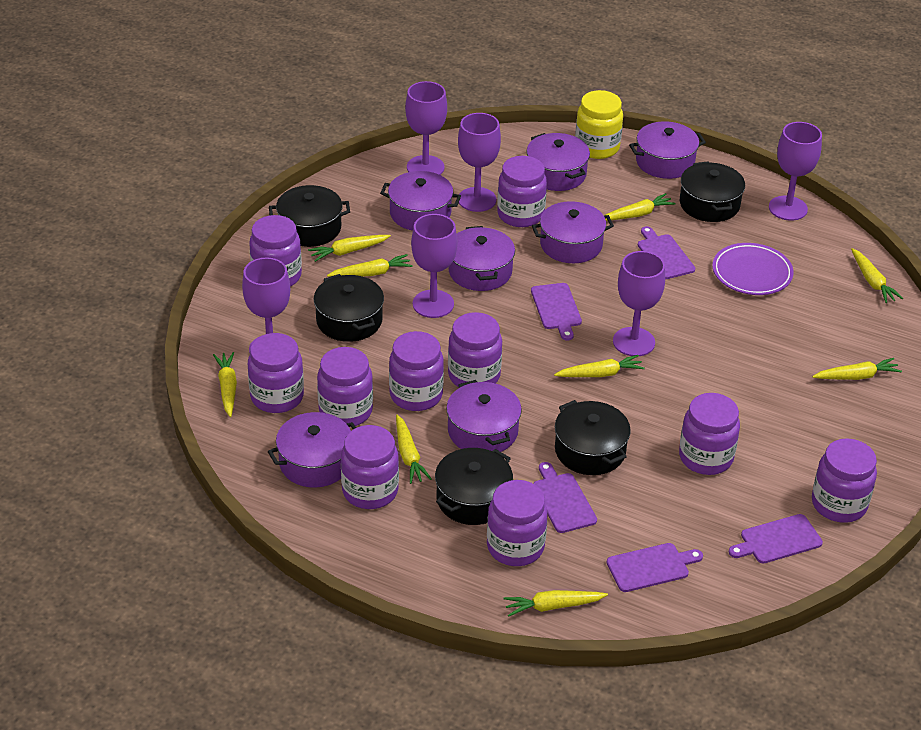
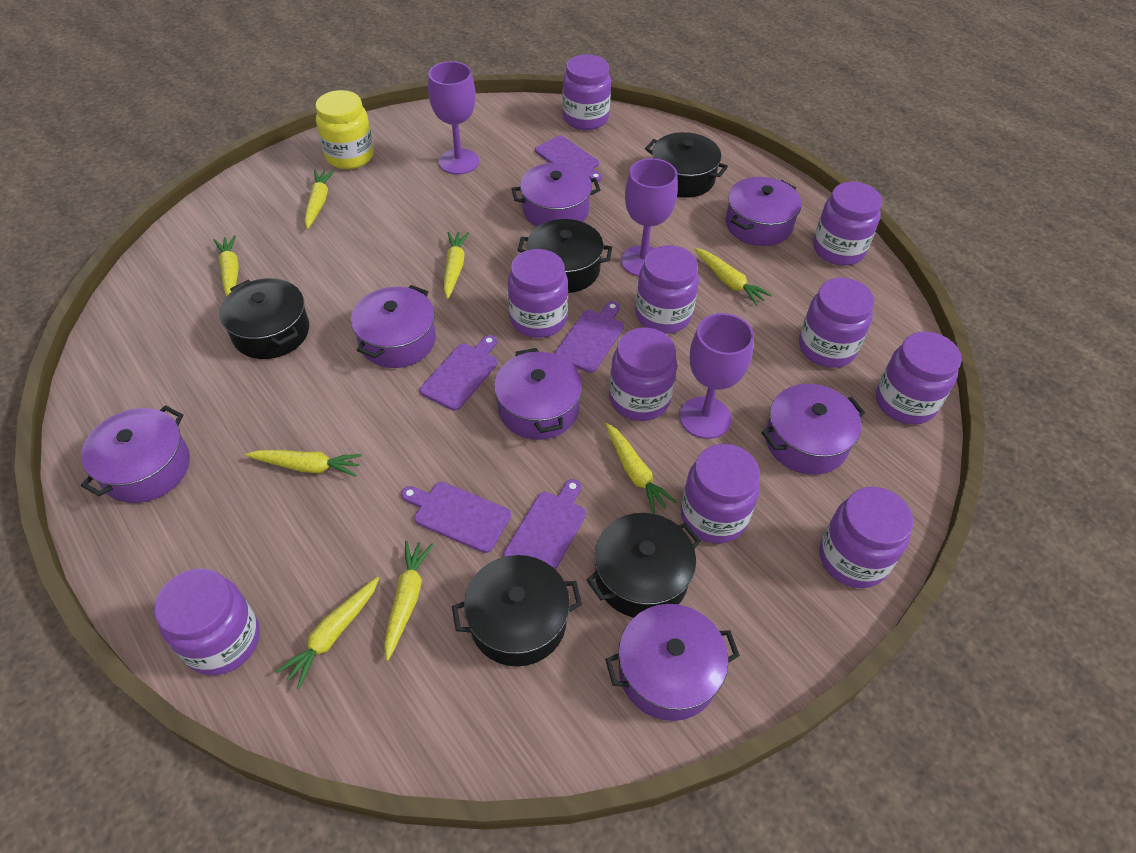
purple goblet: [242,258,290,353] [405,81,447,175] [411,214,457,318] [458,113,501,212] [613,251,665,356] [769,122,822,221] = 6 -> [428,61,479,175] [621,158,678,277] [679,313,754,439] = 3
purple plate: [712,243,794,295] = 1 -> none = 0
yellow carrot: [213,352,237,417] [308,235,391,262] [327,254,413,277] [396,415,432,484] [504,590,608,617] [554,355,645,377] [605,193,676,221] [812,358,902,380] [851,248,903,303] = 9 -> [214,235,239,296] [245,450,362,477] [276,577,379,689] [305,170,334,229] [384,540,433,661] [444,232,469,299] [605,423,676,514] [694,248,771,306] = 8

